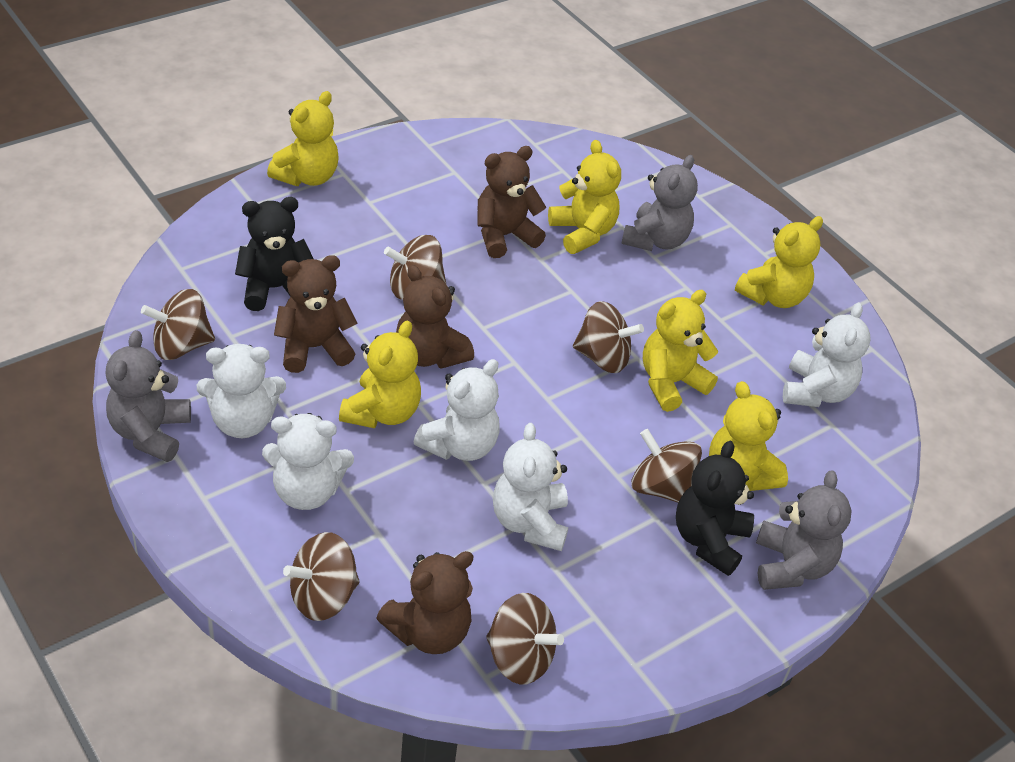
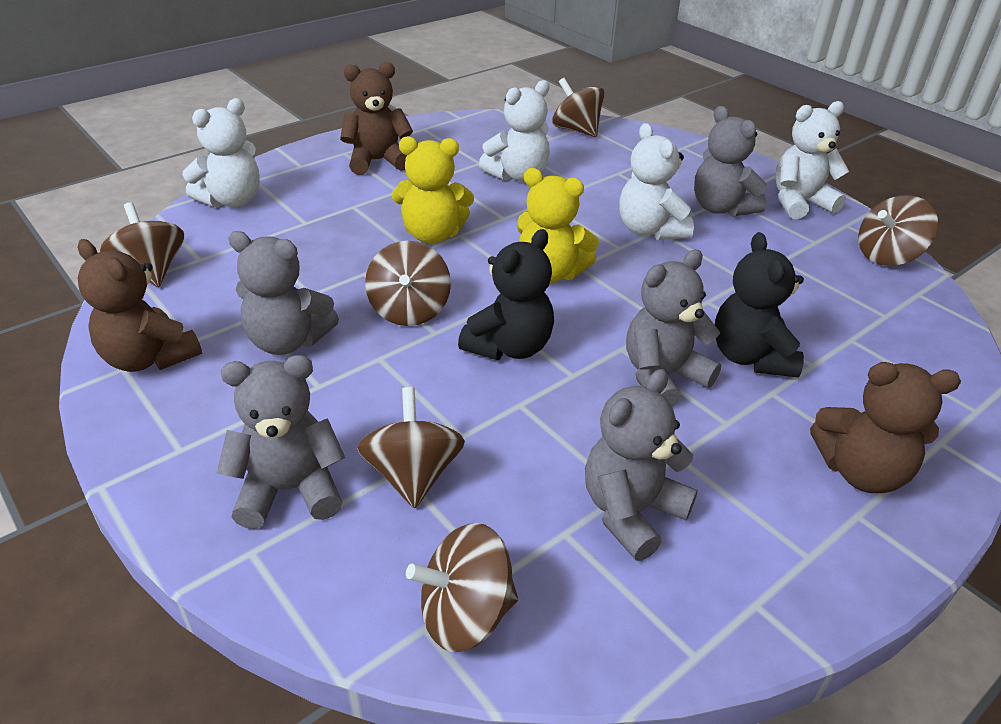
brown teddy bear: [274,255,358,373] [376,551,474,654] [396,265,474,369] [477,146,546,258] = 4 -> [77,239,202,372] [340,62,413,175] [810,362,961,493] = 3
grey teddy bear: [106,330,191,462] [621,155,698,251] [756,470,852,590] = 3 -> [217,355,345,529] [228,231,339,355] [585,369,698,561] [626,250,721,407] [694,106,767,217] = 5
white teddy bear: [197,344,286,438] [262,413,354,510] [414,359,500,461] [493,423,568,551] [783,302,870,407] = 5 -> [183,98,260,208] [479,80,550,182] [619,123,694,240] [775,101,849,219] = 4
yellow teddy bear: [267,91,339,186] [339,320,421,428] [548,140,621,254] [643,290,718,412] [709,381,788,491] [735,216,823,308] = 6 -> [392,136,474,243] [517,168,599,283] = 2

